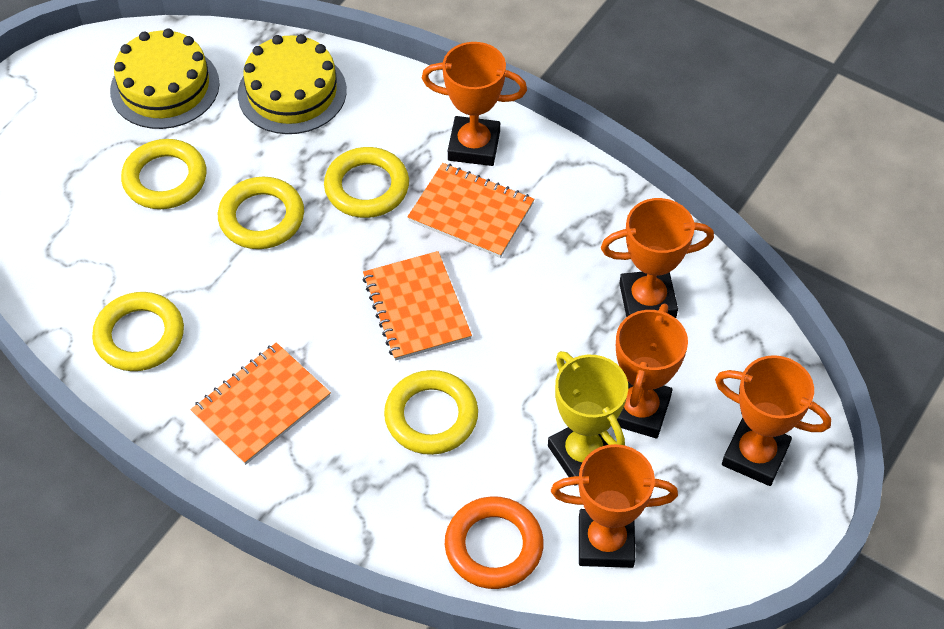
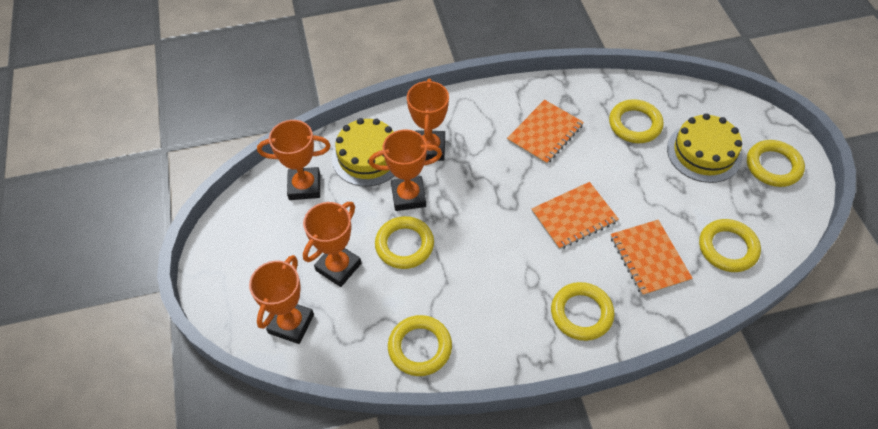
orange ring: [445,496,544,589] = 1 -> none = 0
yellow ring: [92,292,184,371] [121,139,206,209] [218,177,304,249] [324,147,409,218] [384,370,478,455] = 5 -> [375,216,434,269] [388,315,452,376] [551,282,614,341] [609,99,664,143] [699,219,761,272] [747,140,805,187] = 6
yellow trophy: [548,351,628,486] = 1 -> none = 0

